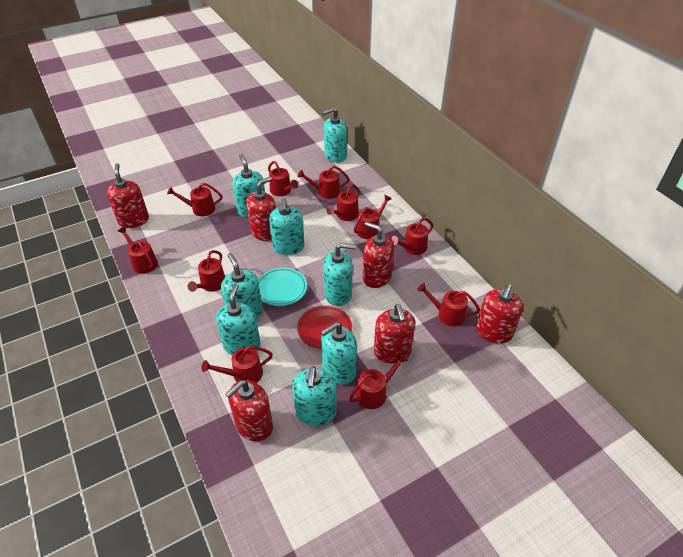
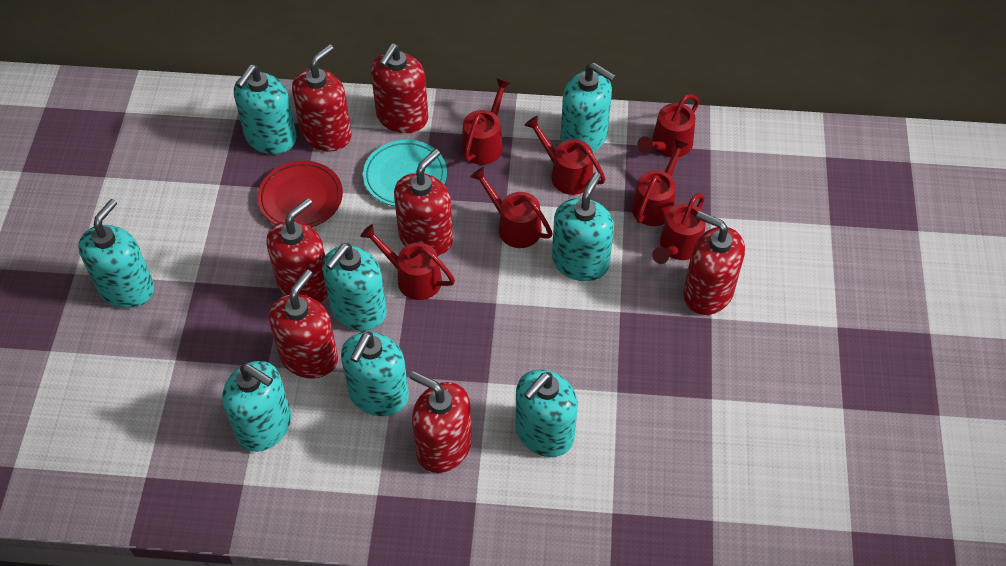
red soap dispenser: [107,163,149,228] [225,380,273,442] [246,177,276,241] [363,222,394,288] [374,304,415,363] [476,284,523,344] = 6 -> [266,198,328,303] [269,269,338,378] [292,44,351,152] [371,43,428,133] [394,149,453,256] [410,371,472,473] [683,211,745,315] = 7
red watering can: [118,226,158,274] [167,183,223,216] [188,250,225,292] [201,346,273,383] [268,161,299,196] [297,166,349,199] [326,184,360,221] [349,353,408,409] [354,195,392,239] [391,218,433,255] [417,283,480,326] = 11 -> [360,224,455,300] [462,78,511,165] [470,167,553,248] [524,116,606,195] [631,138,689,226] [637,94,699,157] [652,193,706,264] = 7

